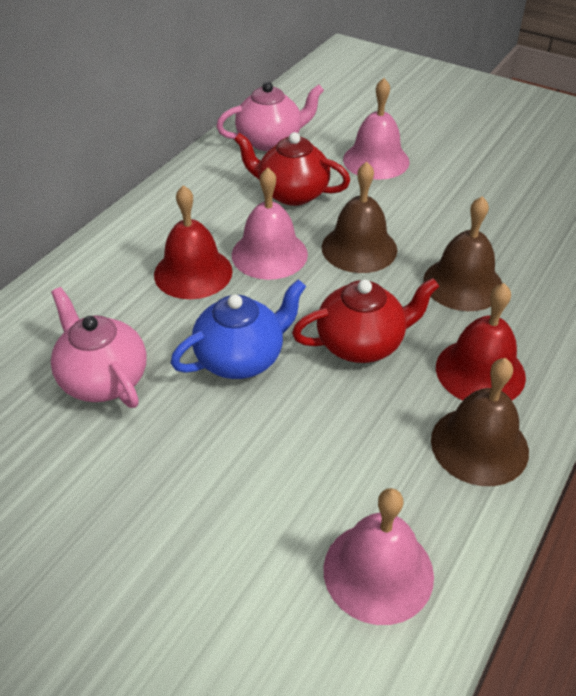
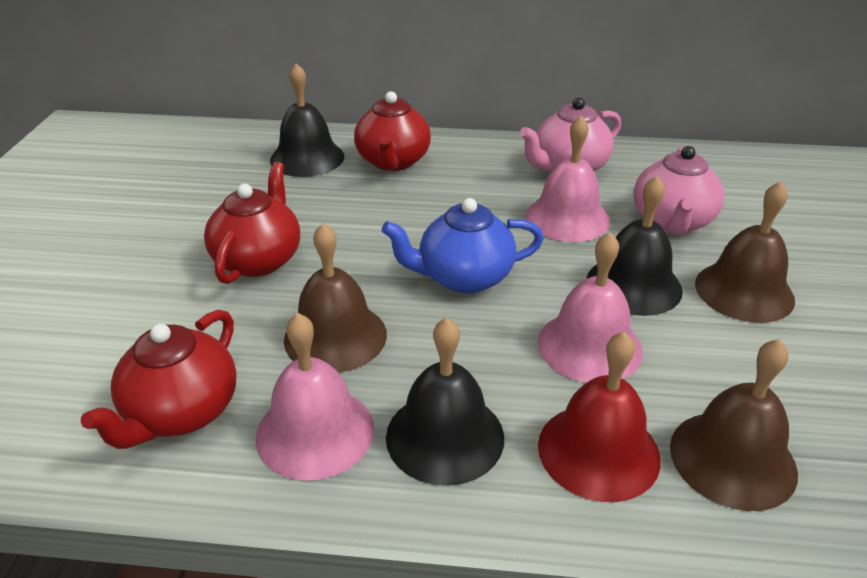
black bell: none = 0 -> [270,63,344,177] [386,317,504,486] [586,175,683,316] = 3
red bell: [154,185,233,299] [436,283,526,400] = 2 -> [538,331,661,502] = 1
red teapot: [234,132,350,206] [292,278,439,363] = 2 -> [81,310,237,449] [204,162,300,284] [354,91,431,171] = 3

